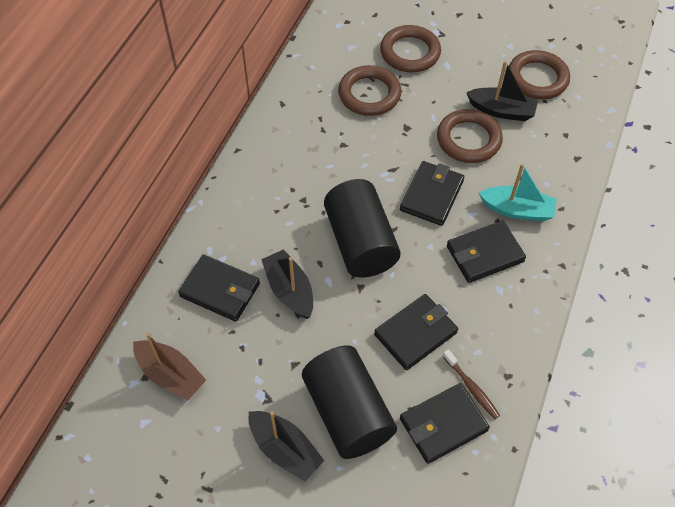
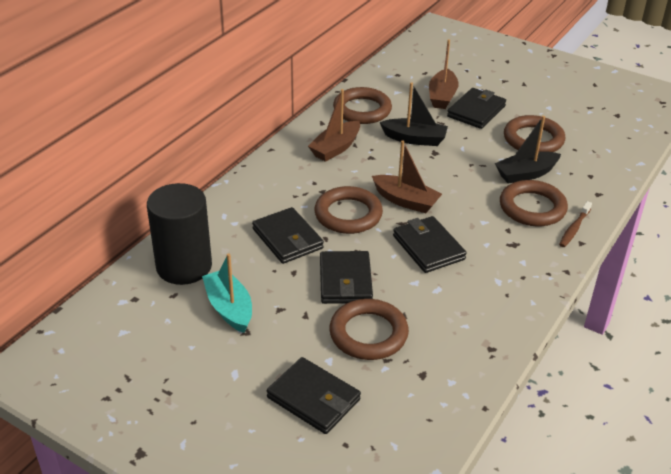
black boat: [249,411,325,481] [261,249,313,319] [466,61,538,121] = 3 -> [380,82,448,146] [495,116,561,183] = 2
black cylinder: [302,345,397,459] [324,179,401,277] = 2 -> [147,183,212,285] = 1
brown boat: [133,333,206,400] = 1 -> [308,89,360,162] [372,140,442,213] [429,39,459,109] = 3
brown ring: [338,65,401,116] [380,25,441,72] [437,109,503,163] [509,50,570,99] = 4 -> [314,186,383,234] [329,299,409,360] [333,87,392,124] [500,180,568,226] [504,115,565,152] = 5

